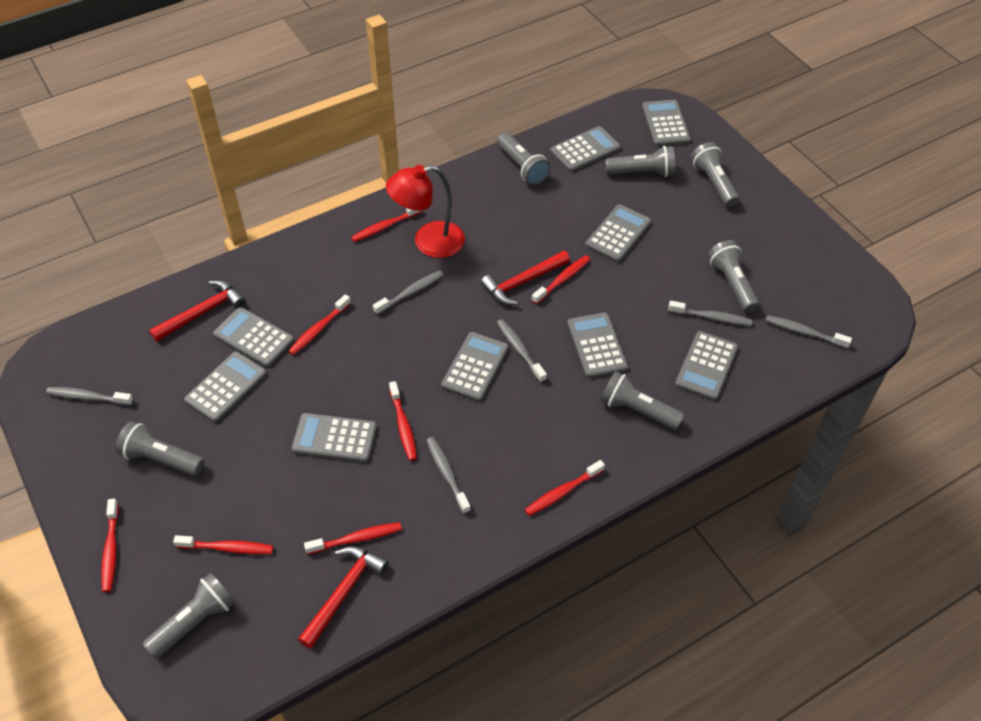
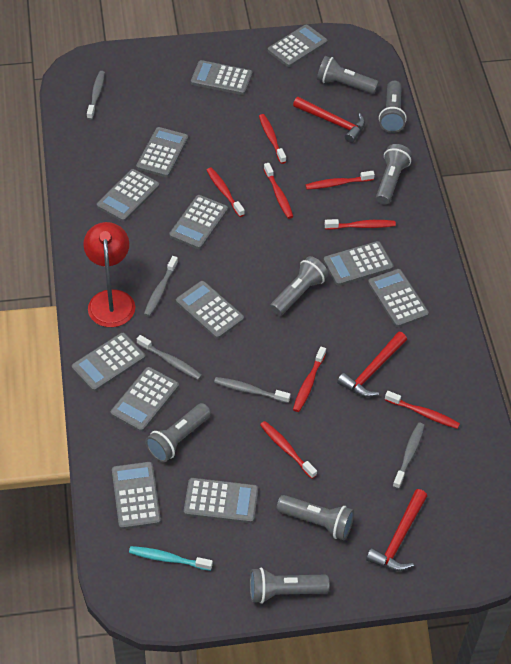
grey calculator: [184,351,267,423] [213,307,294,367] [291,413,377,462] [441,332,508,402] [550,126,620,172] [568,312,628,378] [585,204,651,262] [642,100,691,146] [675,331,738,401] = 9 -> [72,333,145,391] [97,169,159,222] [111,367,179,432] [112,462,161,529] [136,127,188,177] [169,195,228,249] [176,281,244,339] [184,478,258,523] [191,60,252,95] [268,25,327,67] [323,241,394,286] [368,269,429,327] = 12
grey toothbrush: [46,387,134,405] [373,271,443,315] [426,437,471,514] [497,319,547,383] [668,301,752,326] [765,315,852,349] = 6 -> [87,71,105,120] [137,335,202,380] [144,256,178,317] [214,377,291,403] [393,423,425,489] = 5
turquoise toothbrush: none = 0 -> [129,546,213,571] = 1

